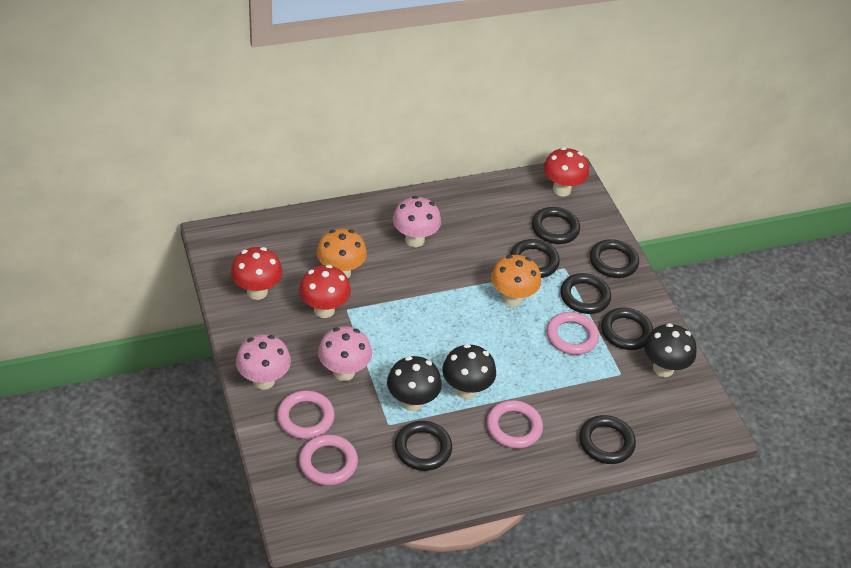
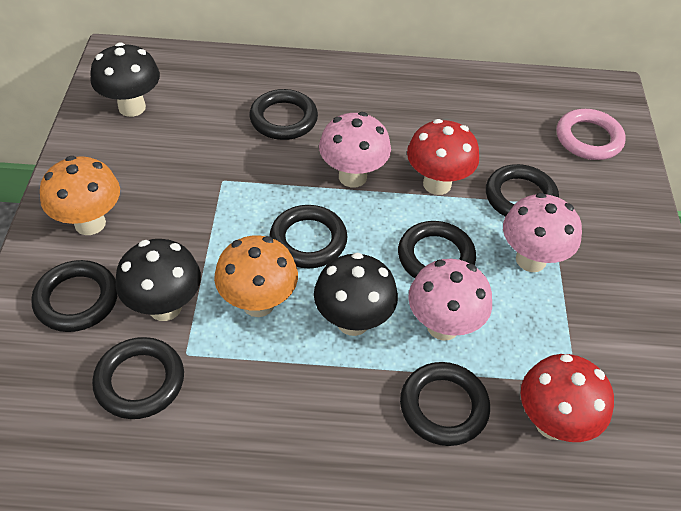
pink ring: [277,390,335,439] [299,434,358,486] [487,400,543,449] [546,312,599,355] = 4 -> [557,109,626,160] = 1
red mushroom: [231,247,283,300] [299,265,351,318] [543,147,589,196] = 3 -> [407,119,479,195] [521,354,614,442] = 2

